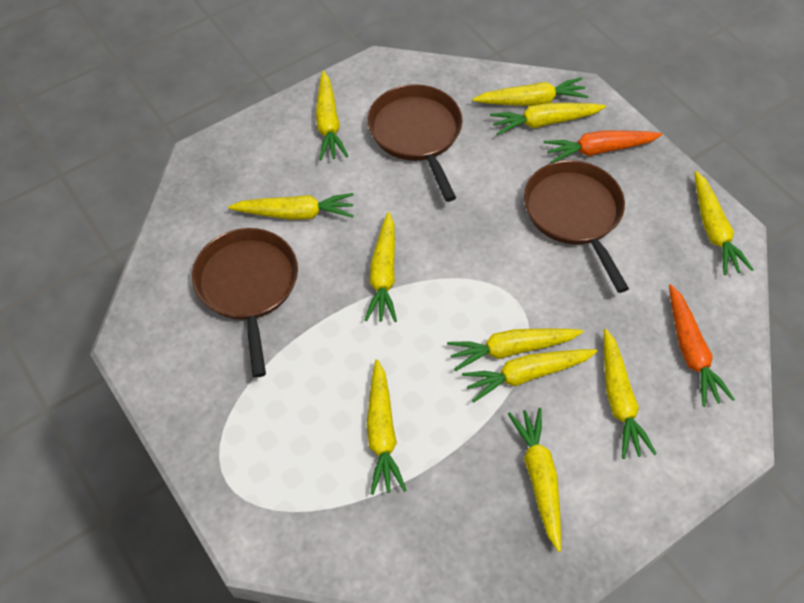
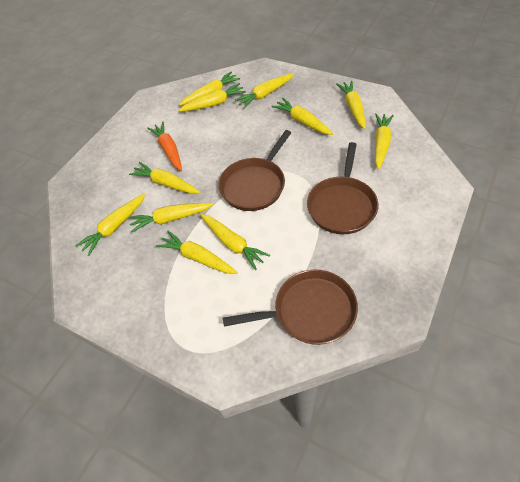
orange carrot: [544,131,662,163] [669,284,735,407] = 2 -> [147,122,182,171] = 1

